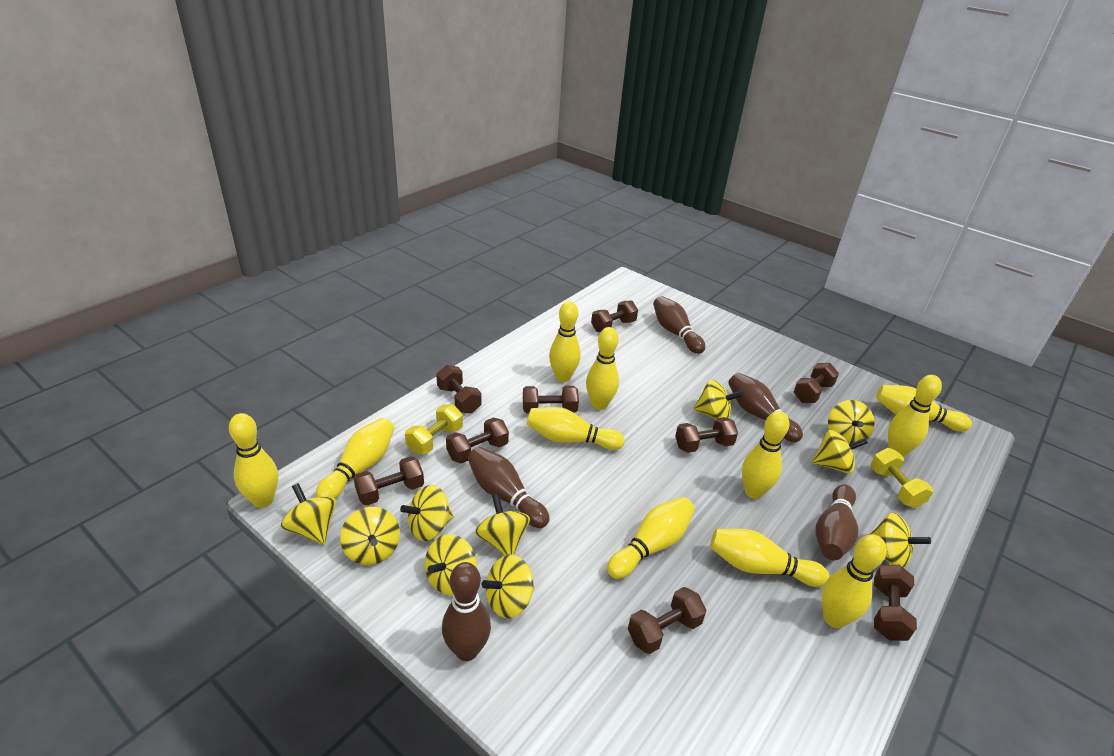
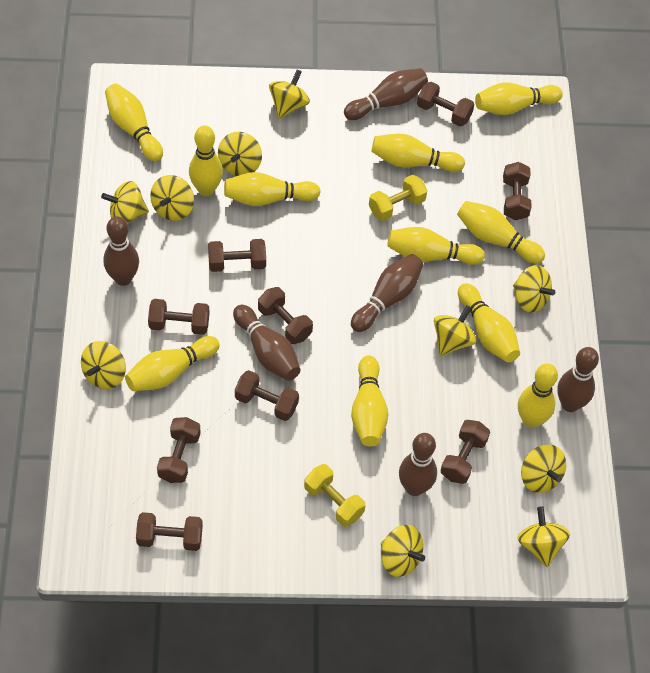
brown bowling pin: [442,562,491,661] [468,447,550,528] [653,296,705,354] [728,373,803,443] [815,484,858,560] = 5 -> [103,216,139,286] [233,305,300,381] [344,68,428,120] [351,254,423,332] [399,433,437,496] [558,347,599,412] = 6

